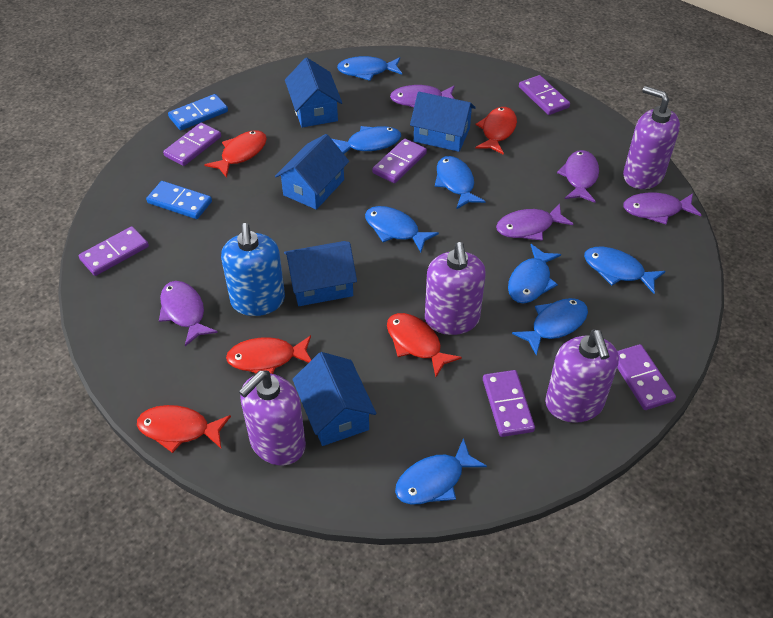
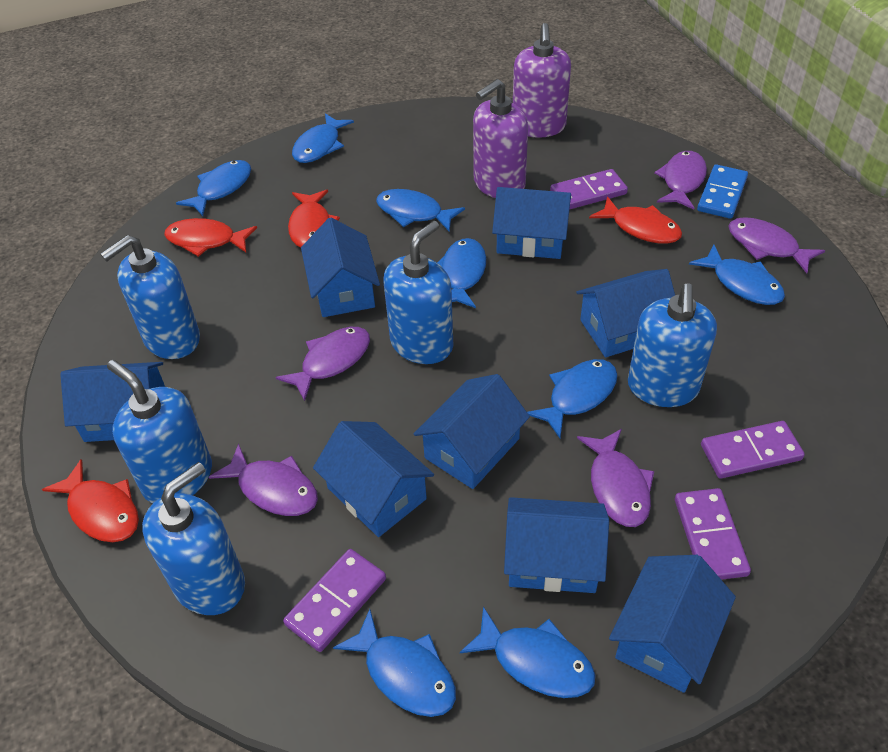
blue domino: [146,181,212,219] [168,94,228,130] = 2 -> [697,164,748,219] = 1
blue house: [275,134,349,210] [284,241,357,306] [285,58,342,127] [292,352,376,446] [410,92,476,152] = 5 -> [60,362,165,442] [301,218,380,317] [313,421,434,537] [413,374,530,489] [492,187,571,259] [504,497,609,593] [576,269,675,357] [609,555,736,693] = 8
blue soap dispenser: [221,223,285,316] = 1 -> [100,235,200,359] [107,360,212,503] [142,462,245,615] [384,221,454,364] [628,283,717,407] = 5
purple domino: [79,226,149,276] [163,123,221,166] [372,139,427,183] [483,370,535,437] [519,75,570,115] [617,344,676,410] = 6 -> [283,549,386,652] [550,169,628,210] [675,488,751,580] [701,421,805,479] = 4
purple soap dispenser: [239,370,306,466] [425,242,486,335] [545,329,619,423] [623,86,680,189] = 4 -> [473,79,528,198] [513,23,571,138] = 2
red fish: [137,405,231,453] [204,130,267,178] [226,335,311,374] [387,313,462,377] [475,107,517,155] = 5 -> [42,459,139,542] [164,218,257,257] [288,190,340,248] [589,196,682,244] = 4

